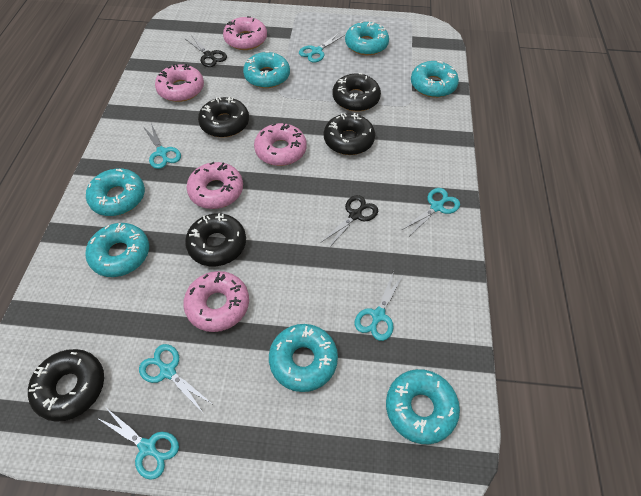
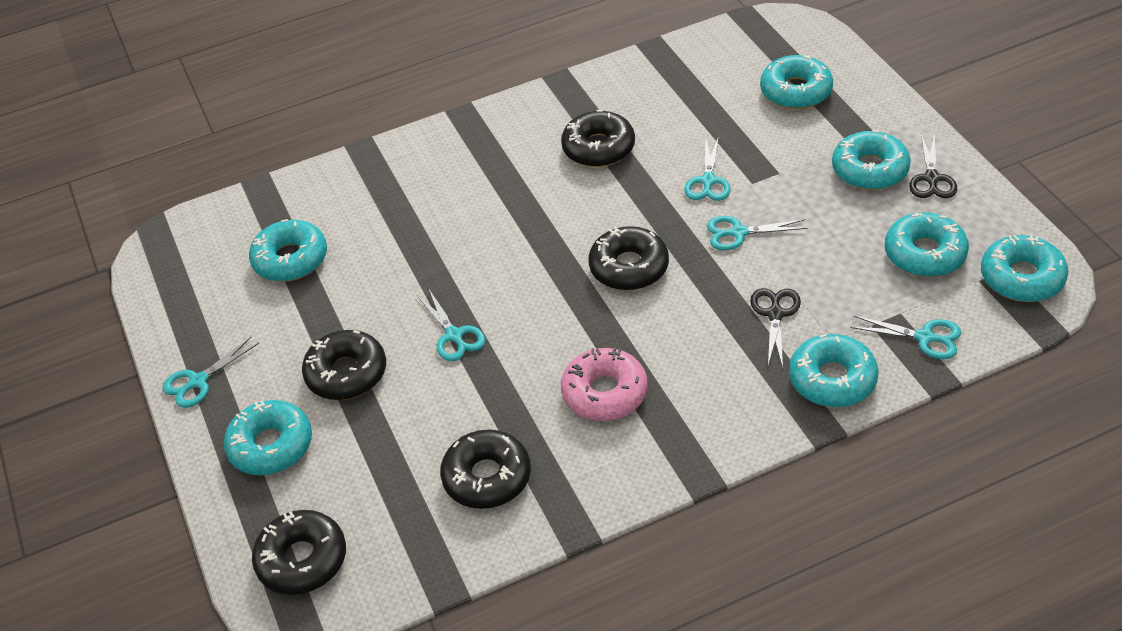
pink donut: [155,64,204,102] [183,271,249,332] [187,162,243,209] [223,16,267,50] [254,123,307,166] = 5 -> [561,348,648,421] = 1
turquoise scissors: [97,408,179,480] [139,344,212,414] [143,123,181,169] [299,32,345,63] [355,271,404,341] [402,188,460,235] = 6 -> [162,337,259,408] [417,289,485,361] [684,136,731,201] [707,216,808,250] [850,316,961,359] = 5

